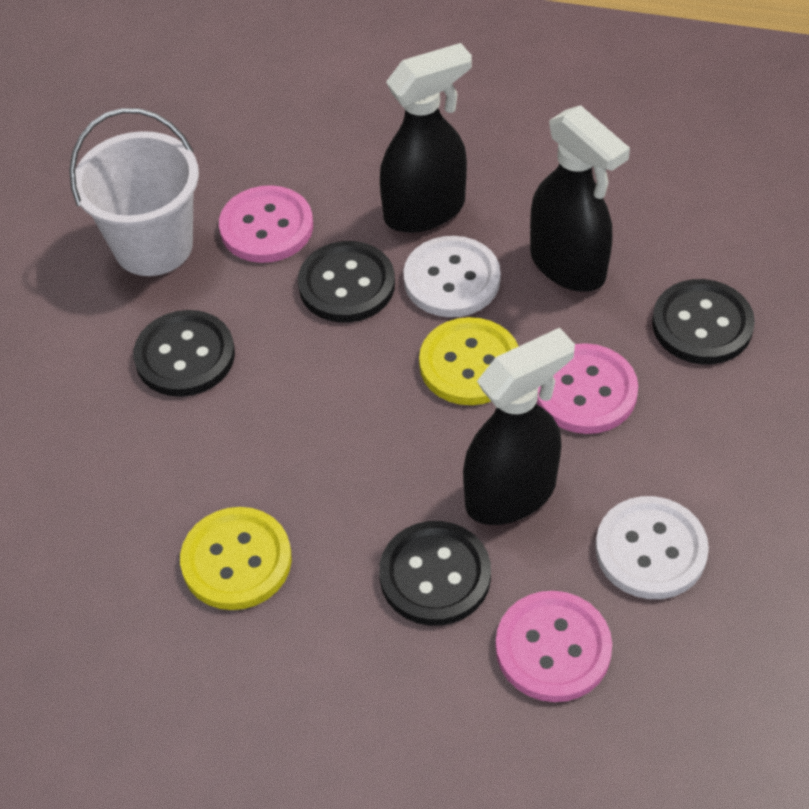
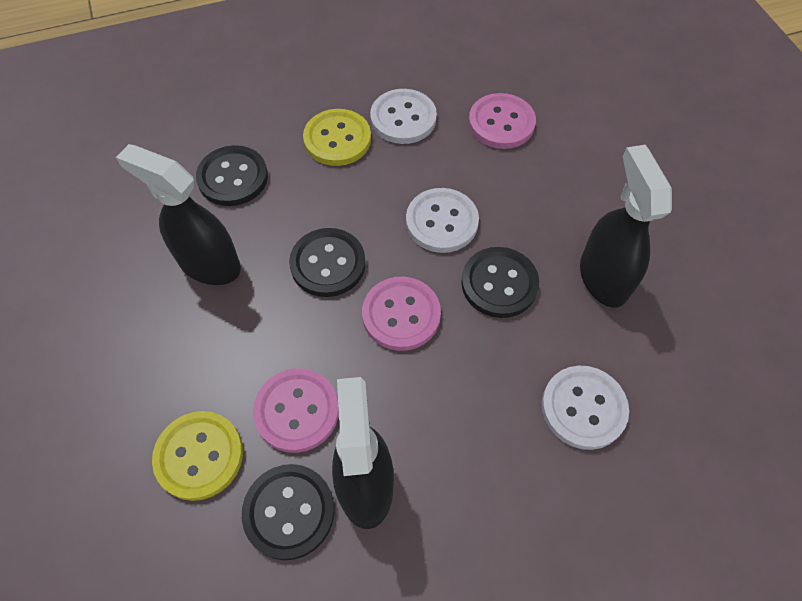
white bucket: [69,108,199,276] = 1 -> none = 0
white button: [403,236,501,317] [595,496,709,599] = 2 -> [370,89,437,144] [406,188,479,253] [542,365,629,450] = 3

